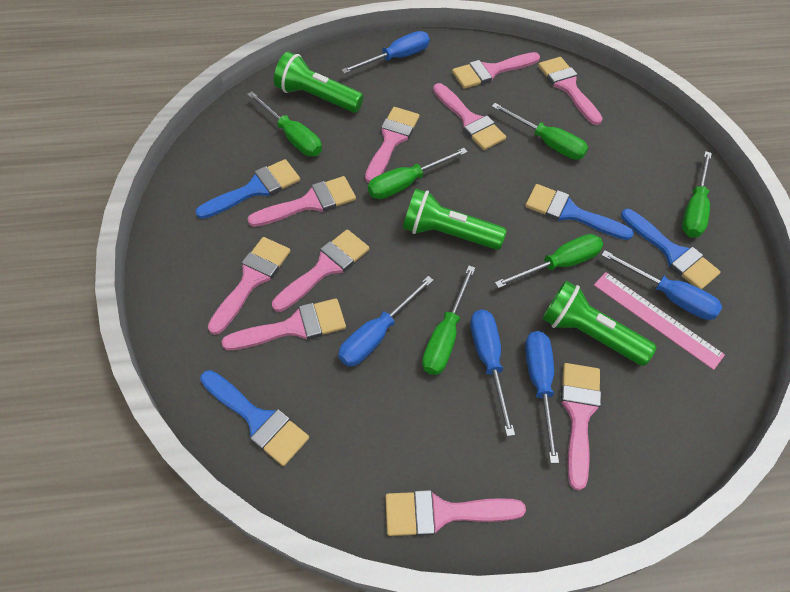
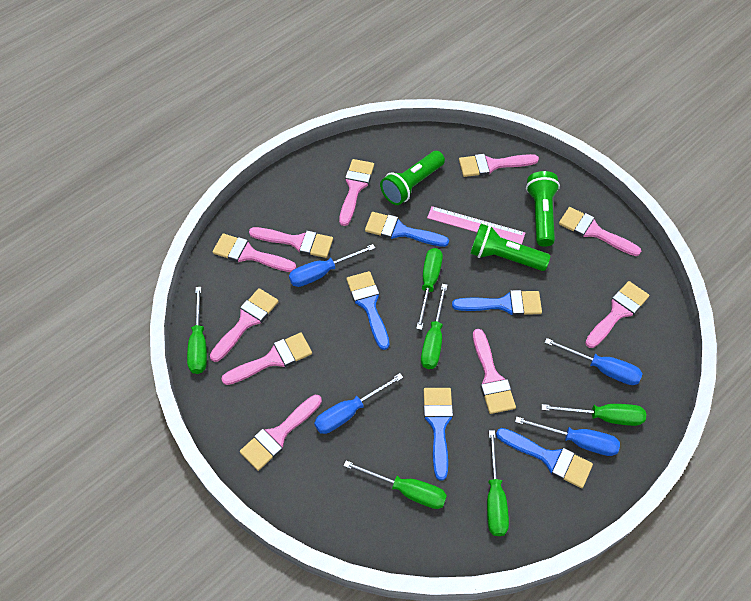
blue brush: [196,159,300,219] [200,370,309,466] [525,184,634,240] [621,209,721,289] = 4 -> [346,271,390,350] [365,212,449,247] [424,388,453,480] [452,290,542,316] [496,428,593,488] = 5
blue screwdriver: [338,276,434,367] [341,31,430,74] [470,310,515,436] [525,331,559,463] [601,250,722,320] = 5 -> [289,244,375,287] [314,373,403,434] [515,416,620,456] [545,338,643,385] = 4

